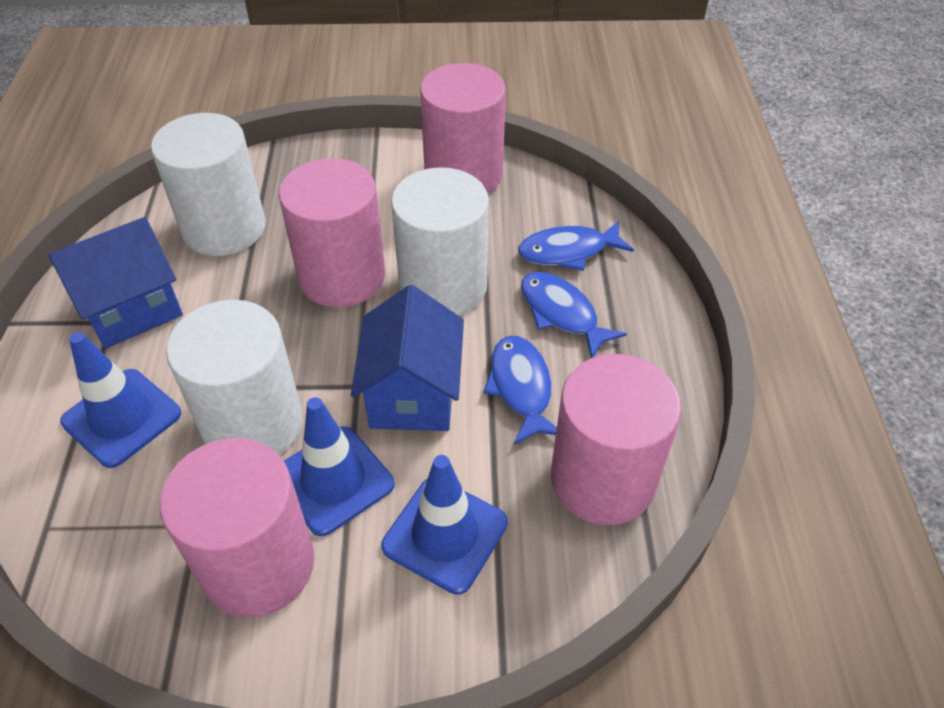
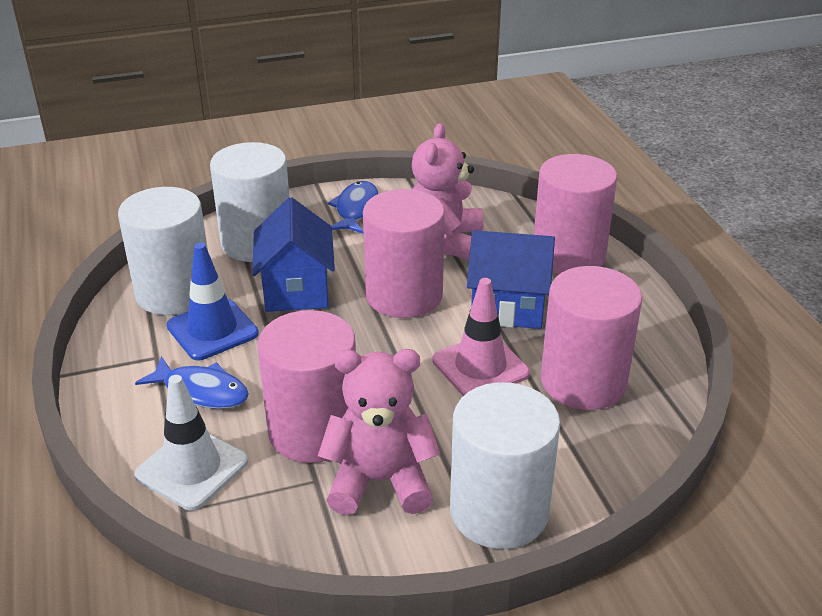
blue fish: [483,336,557,445] [518,220,634,271] [521,272,627,358] = 3 -> [135,356,249,409] [328,181,378,234] = 2
blue traffic cone: [60,332,181,468] [284,397,394,536] [381,455,508,595] = 3 -> [167,243,259,360] = 1
pink teddy bear: none = 0 -> [318,349,440,515] [412,123,483,260] = 2
pink traffic cone: none = 0 -> [432,278,530,396] = 1
white traffic cone: none = 0 -> [135,375,248,510] = 1

